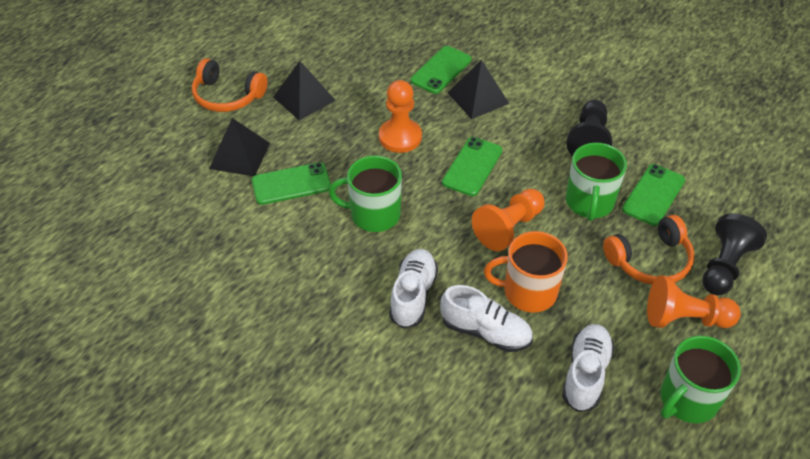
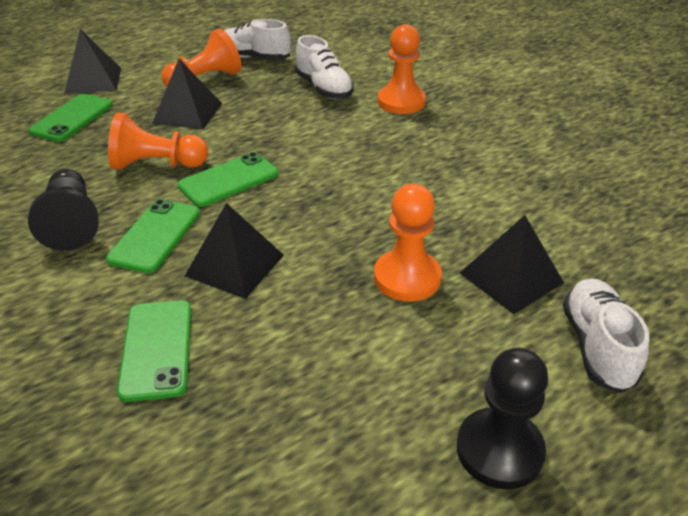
black pyramid: [209,118,270,176] [273,61,336,121] [447,60,509,119] = 3 -> [64,29,121,94] [152,59,223,130] [185,203,284,299] [460,215,564,314] = 4
green mug: [328,156,402,232] [566,143,627,221] [660,336,741,423] = 3 -> none = 0
orange headphones: [192,58,268,112] [603,215,694,285] = 2 -> none = 0
orange mug: [484,231,568,313] = 1 -> none = 0
orange pawn: [379,80,422,153] [472,189,544,251] [647,275,741,328] = 3 -> [108,112,208,170] [161,28,242,87] [374,184,442,302] [378,24,426,114] = 4

